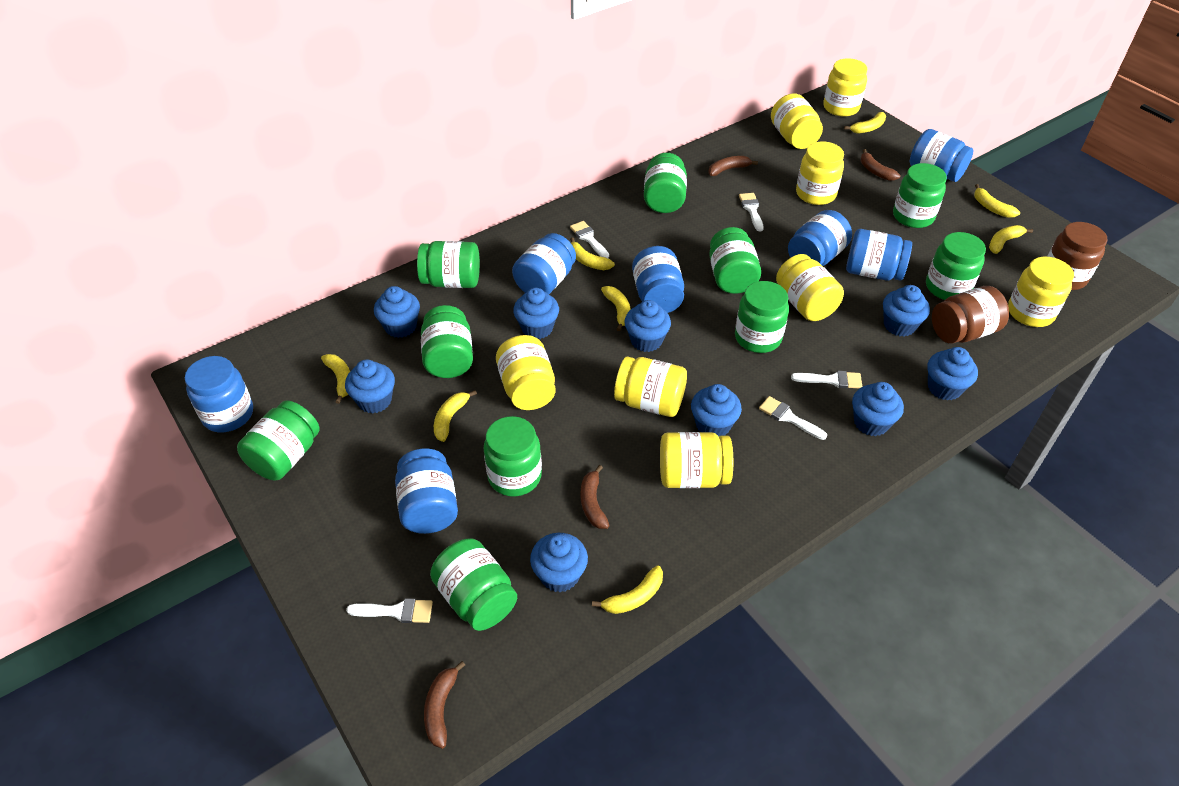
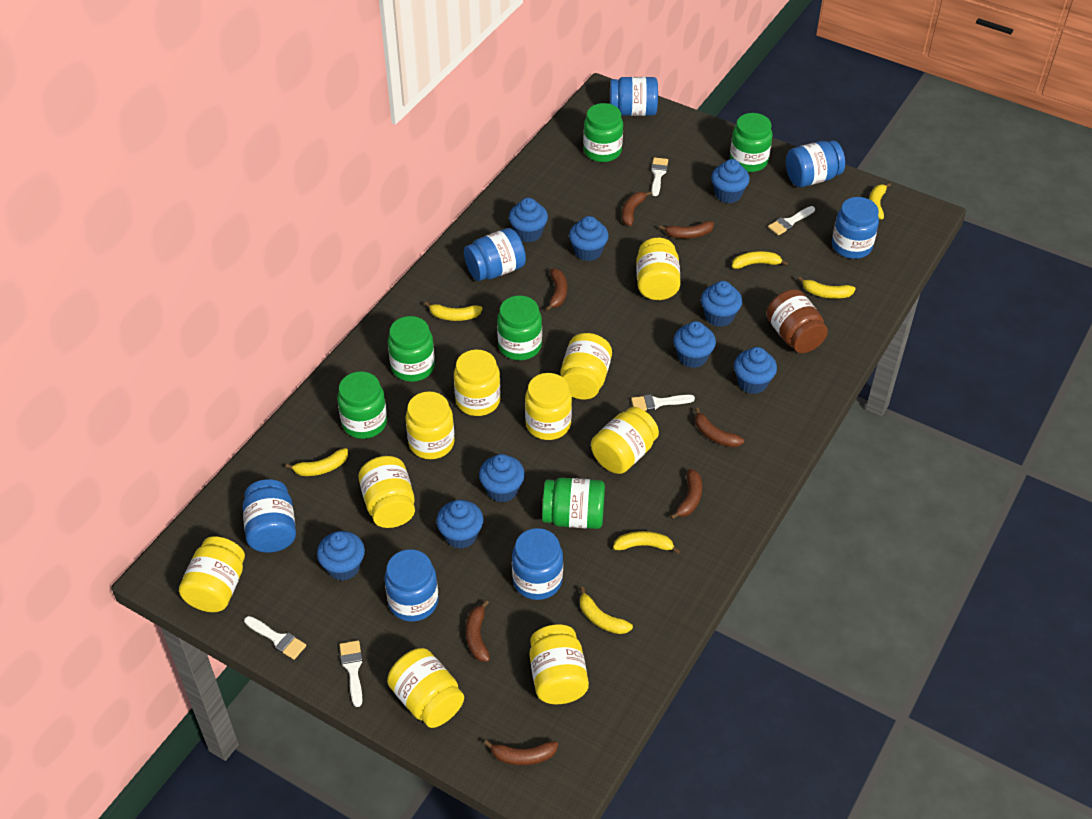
brown banana: [424,661,465,749] [581,465,609,529] [708,156,758,176] [861,149,901,181] = 4 -> [466,600,490,662] [484,740,558,765] [545,269,567,311] [622,191,652,226] [659,221,714,239] [670,469,702,519] [695,408,744,447] = 7
brown jar: [932,286,1009,344] [1047,222,1107,290] = 2 -> [766,289,828,353] = 1
green jar: [237,400,320,480] [417,241,480,288] [421,305,473,378] [430,538,517,631] [483,416,542,496] [644,153,687,213] [709,227,761,294] [735,281,789,353] [893,163,947,228] [926,232,986,300] = 10 -> [337,371,387,439] [388,316,435,382] [497,295,542,360] [542,478,605,529] [583,103,623,162] [730,113,773,172] = 6
yellow banana: [321,354,350,404] [434,390,477,442] [570,237,615,270] [592,565,663,614] [601,286,631,331] [844,112,886,134] [974,184,1020,218] [989,225,1033,254] = 8 -> [285,448,348,476] [425,302,483,321] [580,587,633,634] [613,531,680,554] [732,251,788,269] [798,277,856,299] [869,183,891,220] = 7
yellow jar: [496,335,556,410] [614,357,687,417] [660,432,733,488] [771,93,823,149] [776,254,844,321] [796,141,844,205] [823,58,867,117] [1008,257,1074,327] = 8 -> [179,536,245,612] [358,456,415,528] [387,648,464,728] [405,392,455,459] [454,350,501,416] [525,373,572,440] [530,625,589,704] [561,333,612,399] [591,407,659,474] [636,238,681,300] = 10

